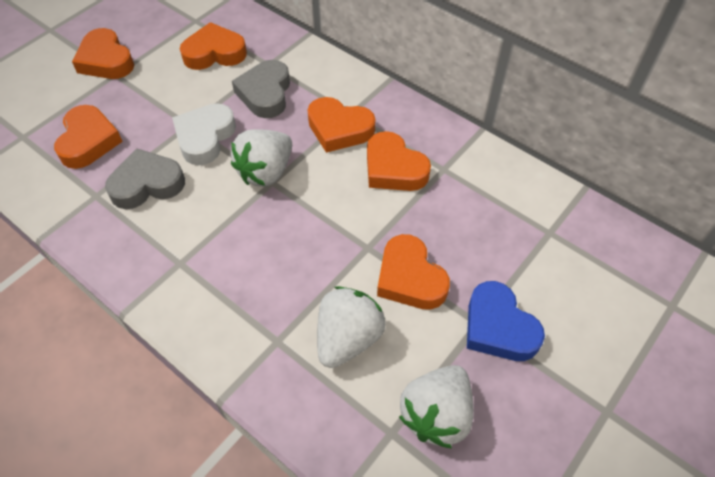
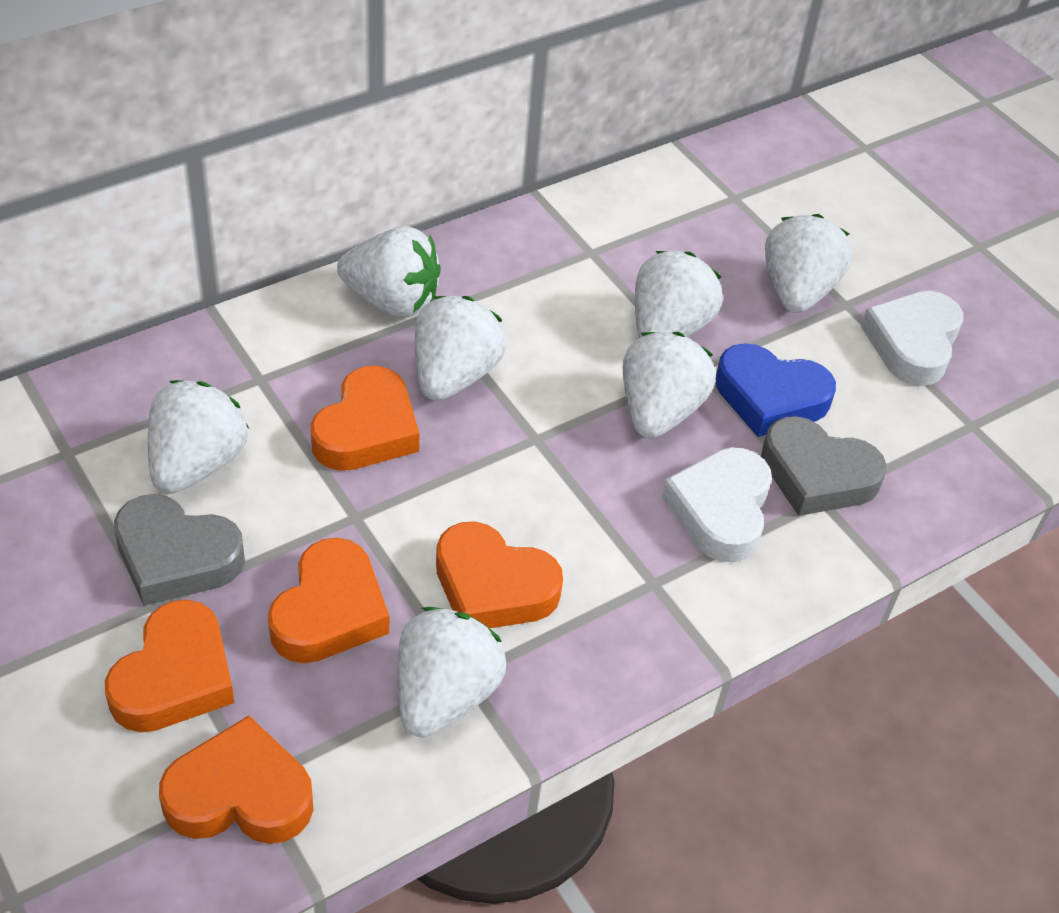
orange heart: [54,105,123,169] [72,28,134,79] [180,22,247,70] [308,97,375,153] [367,131,431,191] [377,234,450,310] = 6 -> [105,600,234,732] [159,716,314,844] [268,538,389,663] [310,366,420,471] [436,521,563,628] = 5
white heart: [172,103,236,165] = 1 -> [662,447,772,562] [861,291,963,386] = 2
white strawberry: [231,129,292,187] [317,286,385,368] [399,365,474,448] = 3 -> [148,380,249,494] [337,226,441,318] [398,607,506,738] [415,296,506,401] [623,332,716,438] [635,251,723,338] [765,214,852,313] = 7

